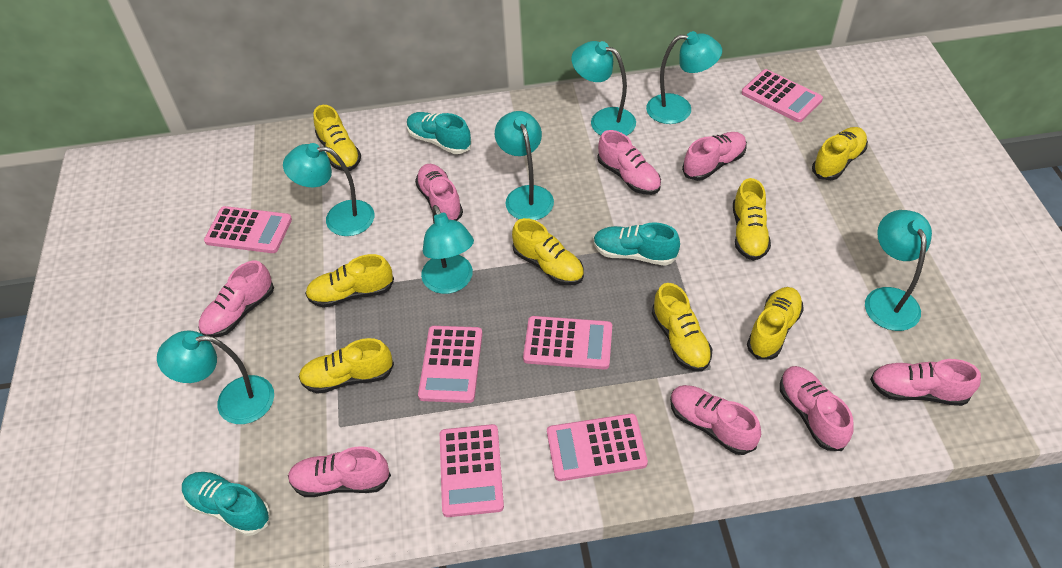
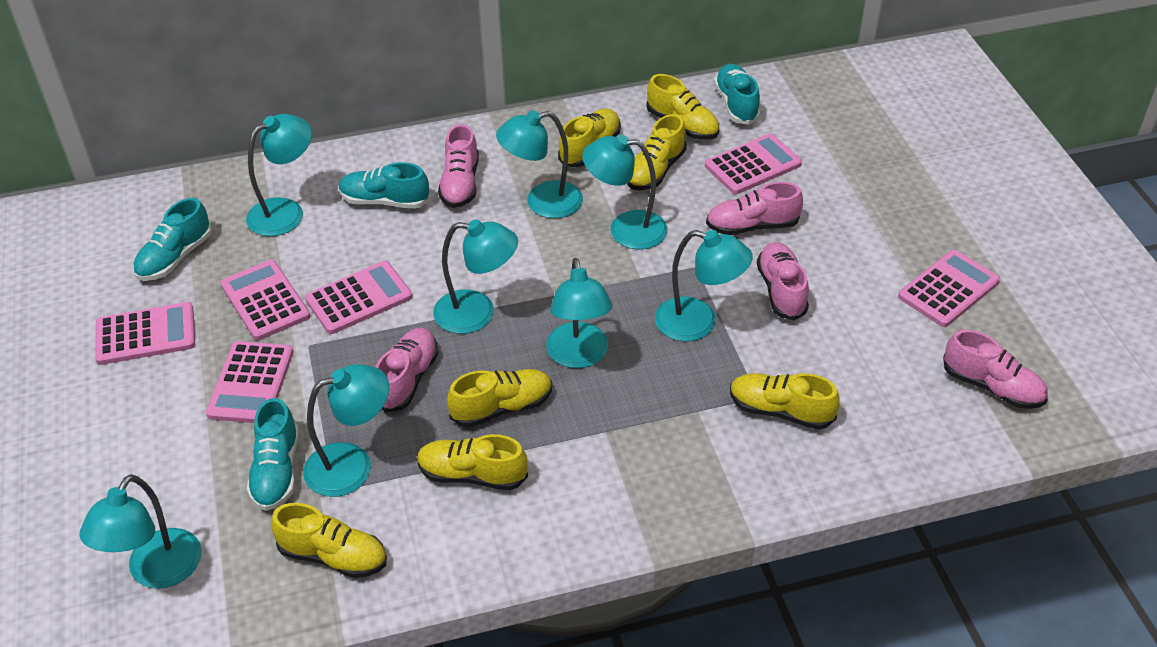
pink shoe: [198,260,274,338] [288,446,391,497] [415,164,463,221] [598,130,661,195] [670,385,761,455] [682,132,747,181] [780,366,854,451] [870,359,981,406] = 8 -> [376,328,438,412] [438,124,479,208] [706,182,803,235] [757,242,809,320] [943,330,1048,409] = 5
turquoise lamp: [157,330,274,424] [283,143,374,236] [421,205,474,294] [495,111,554,220] [571,41,636,136] [646,31,722,124] [865,210,932,331] = 7 -> [80,474,202,589] [246,114,312,236] [303,364,389,497] [433,219,518,334] [496,110,583,218] [546,258,612,368] [582,135,668,249] [655,230,753,341] = 8
turquoise shoe: [182,472,271,536] [407,112,472,154] [593,222,680,266] = 3 -> [133,198,212,281] [247,398,299,511] [339,162,430,209] [714,64,760,125] = 4
yellow shoe: [299,338,394,394] [305,254,394,308] [313,105,361,171] [512,218,584,285] [652,283,712,372] [733,178,771,261] [747,287,804,360] [812,127,868,180] = 8 -> [271,503,387,578] [417,434,528,490] [447,369,552,427] [558,109,621,167] [627,114,687,190] [646,74,719,140] [730,373,840,430] = 7

